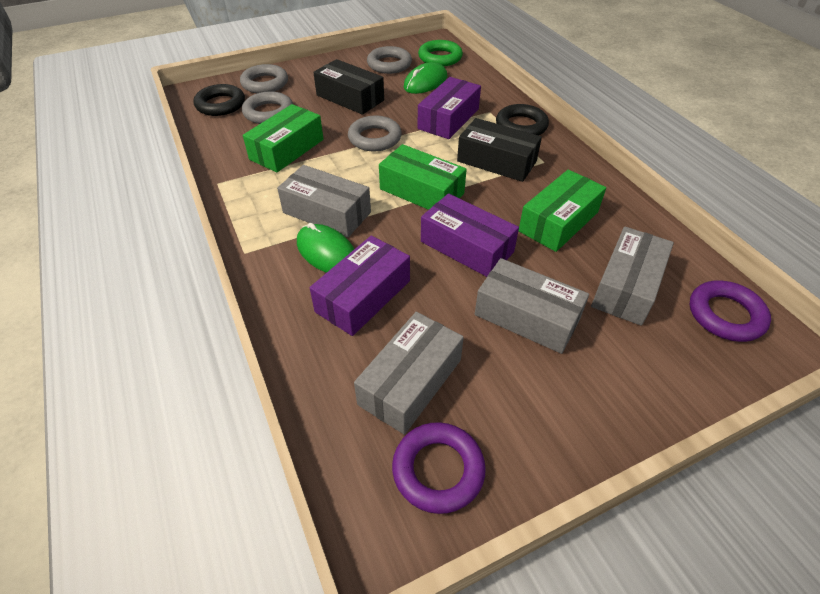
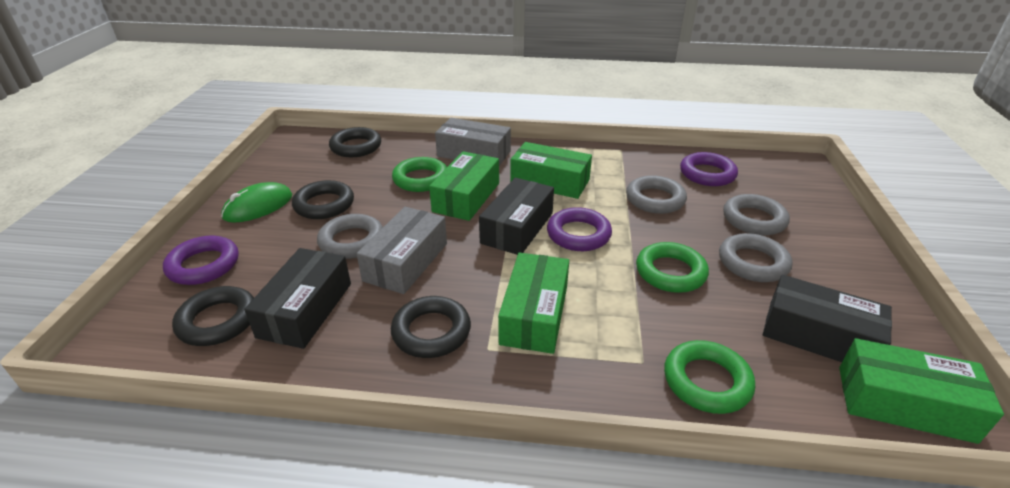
black box: [313,59,384,115] [457,118,542,182] = 2 -> [244,248,351,349] [479,178,554,255] [763,275,892,362] = 3
black ring: [193,84,245,116] [496,104,549,135] = 2 -> [172,286,254,346] [292,180,354,219] [329,127,381,157] [391,296,471,358] = 4
green box: [243,104,323,172] [379,144,467,210] [519,170,606,252] = 3 -> [429,151,499,221] [498,253,569,354] [510,142,592,199] [839,338,1004,444] = 4
green mouse: [297,223,354,273] [404,62,447,94] = 2 -> [221,182,292,223] = 1
green ring: [418,40,463,66] = 1 -> [392,157,447,192] [636,242,709,293] [664,340,755,414] = 3
grey box: [277,165,371,238] [354,312,464,435] [475,258,589,354] [591,226,674,326] = 4 -> [357,207,447,294] [435,118,511,166] = 2
purple box: [310,235,410,336] [418,77,481,139] [421,193,519,277] = 3 -> none = 0
purple ring: [392,422,486,514] [690,281,771,342] = 2 -> [163,236,239,285] [547,207,612,251] [680,152,738,186] = 3

